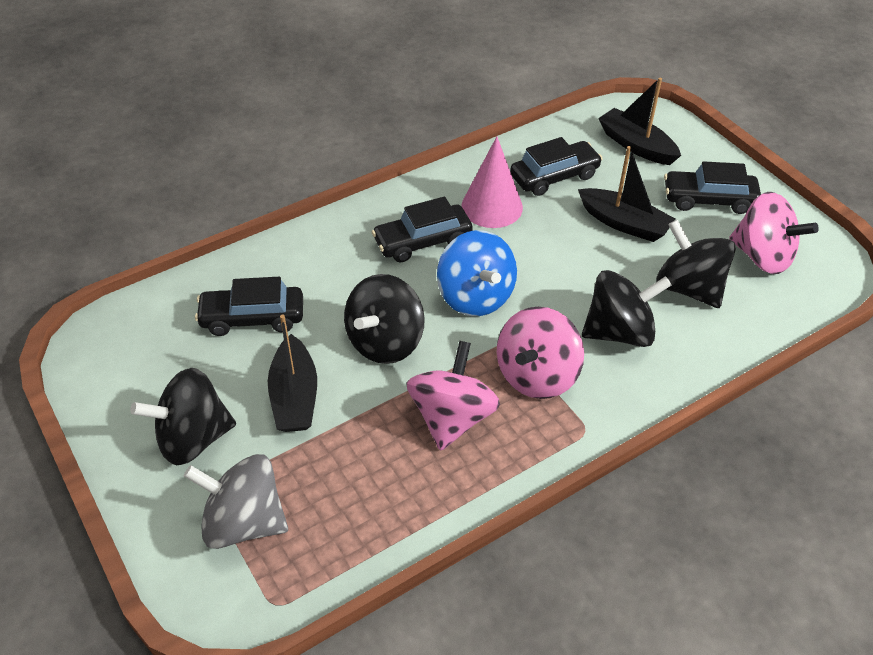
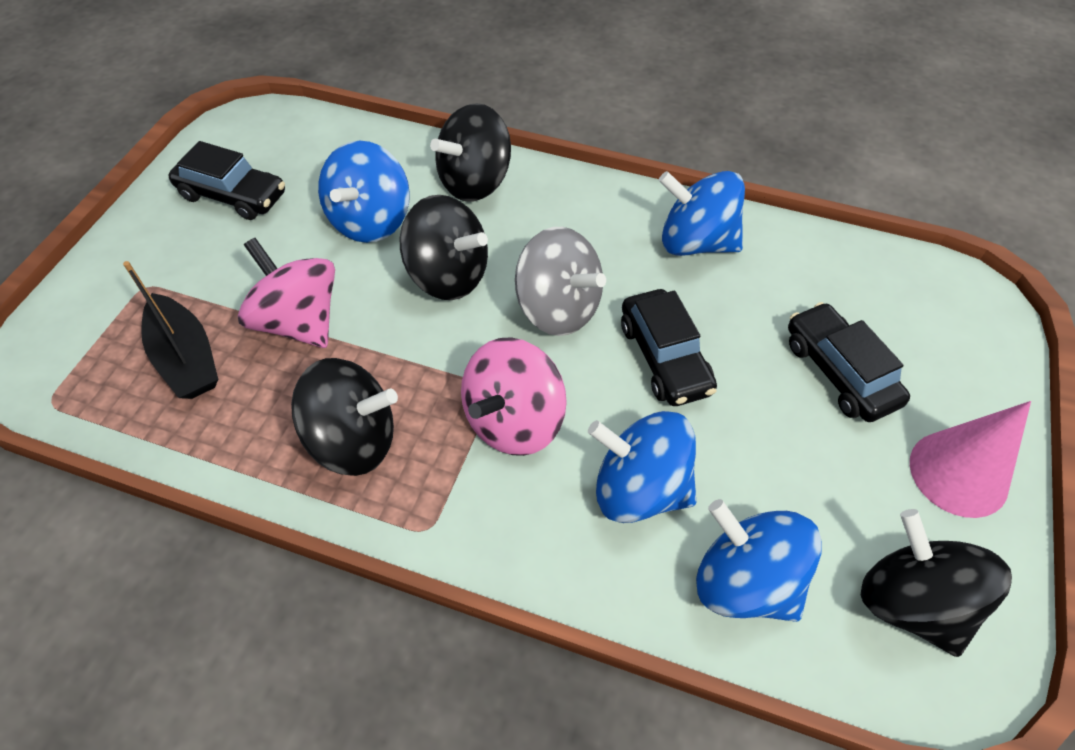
black boat: [268,314,317,432] [578,146,675,242] [598,78,681,165] = 3 -> [123,261,218,399] = 1
black car: [195,277,303,336] [372,196,473,262] [510,137,603,196] [664,161,761,214] = 4 -> [168,141,285,220] [621,289,717,406] [788,302,910,422] = 3
blue spinning top: [437,230,517,316] = 1 -> [318,140,410,243] [588,411,696,523] [659,171,745,256] [696,499,822,622] = 4
pink spinning top: [406,341,500,451] [497,307,584,399] [729,192,819,274] = 3 -> [238,238,335,348] [461,337,567,456] = 2

